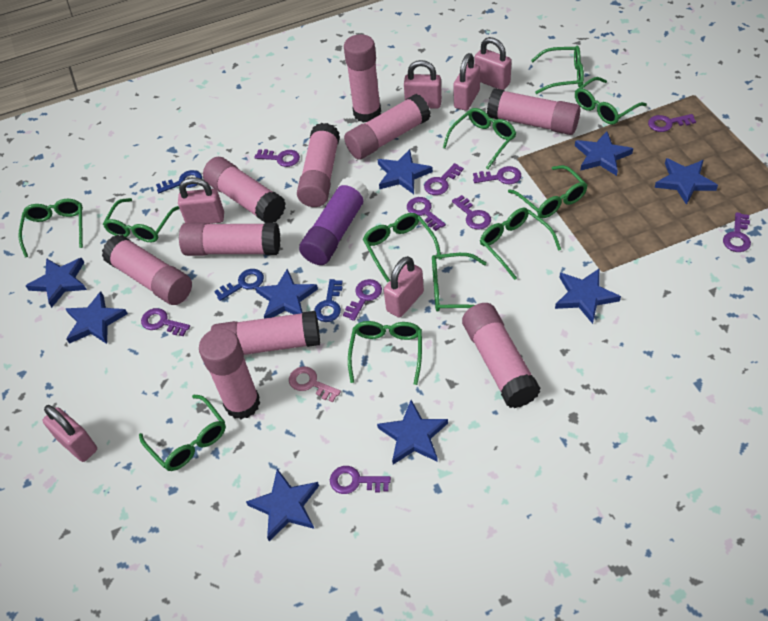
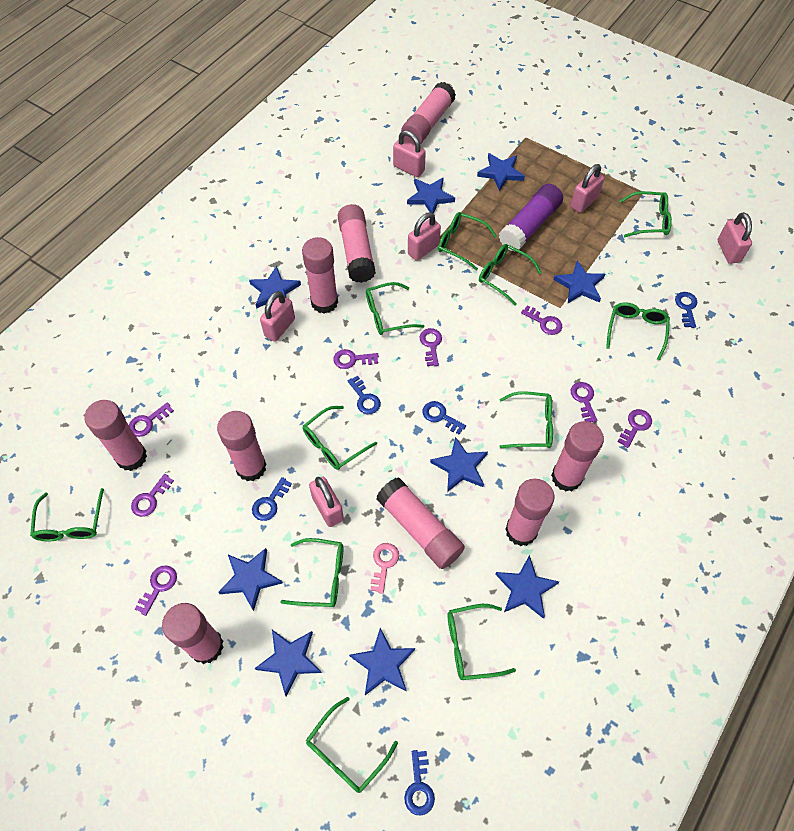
blue key: [156,170,202,193] [214,269,264,301] [314,279,342,322] = 3 -> [252,477,292,521] [348,375,381,414] [404,750,435,815] [423,401,466,435] [675,292,697,328] = 5
pink glue stick: [102,235,192,305] [179,223,280,256] [199,328,260,419] [203,157,286,223] [211,311,320,355] [297,123,340,207] [344,34,381,123] [344,94,431,160] [462,303,540,408] [487,88,581,135] = 10 -> [84,400,147,471] [162,603,224,664] [217,411,267,481] [302,237,338,314] [338,204,376,283] [376,477,465,569] [401,82,456,144] [505,479,554,546] [551,421,604,491] = 9
purple key: [141,308,190,336] [255,149,300,167] [330,466,391,494] [343,279,382,321] [407,197,446,231] [424,163,464,195] [452,195,491,230] [473,166,521,184] [648,114,696,132] [723,212,751,252] = 10 -> [129,402,174,437] [131,474,174,517] [135,565,177,616] [333,349,379,369] [419,328,442,366] [521,305,562,335] [571,382,598,423] [618,409,652,448] = 8

